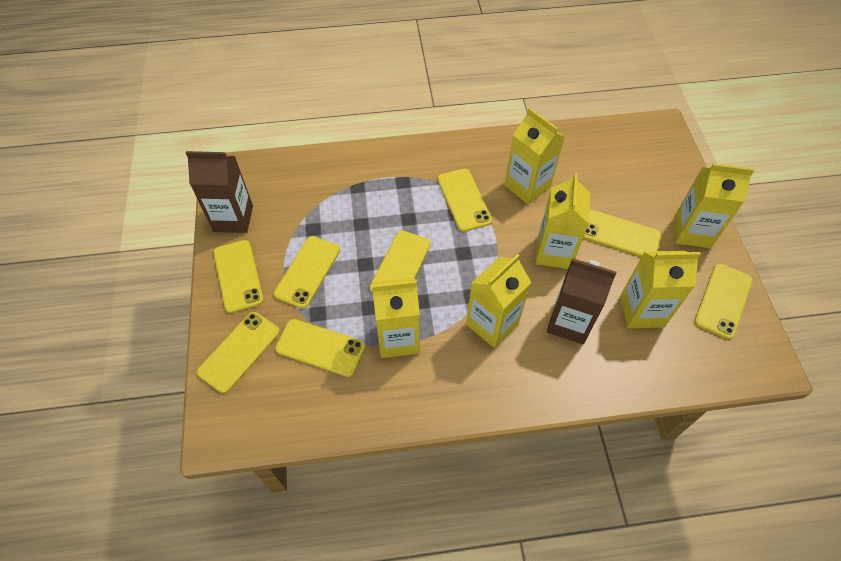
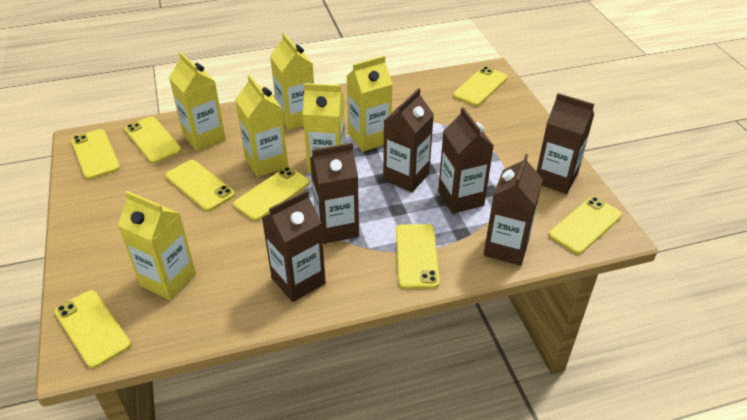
brown carton: [186,151,253,233] [547,258,617,344] = 2 -> [262,190,326,302] [310,143,359,244] [383,88,434,192] [438,107,494,214] [484,154,543,266] [536,93,594,194] = 6

